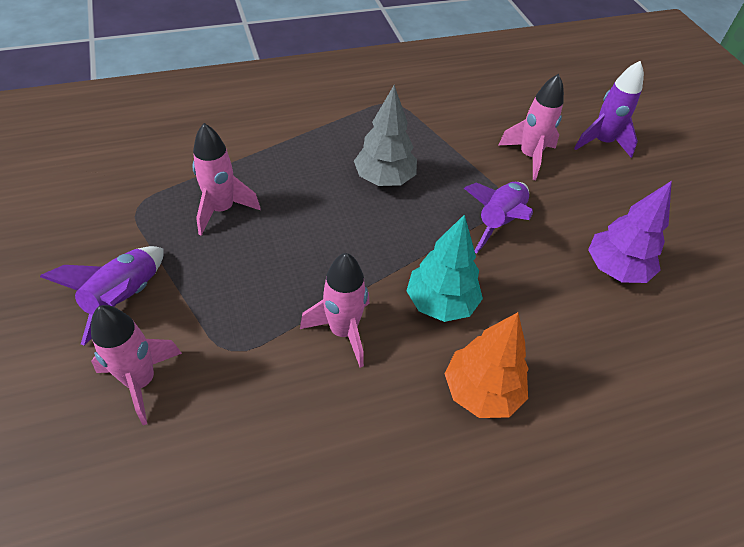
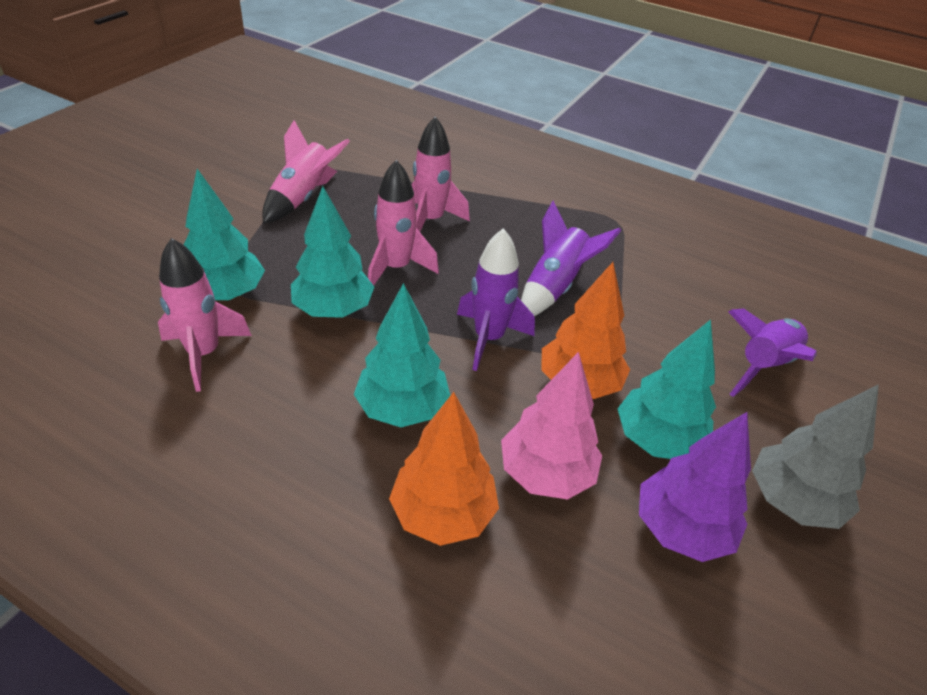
orange tree: [444,312,529,418] = 1 -> [389,392,499,546] [541,262,630,399] = 2
pink tree: none = 0 -> [501,352,602,500] = 1
turquoise tree: [407,214,483,322] = 1 -> [184,169,265,301] [291,186,374,318] [354,283,450,427] [618,320,716,459] = 4

